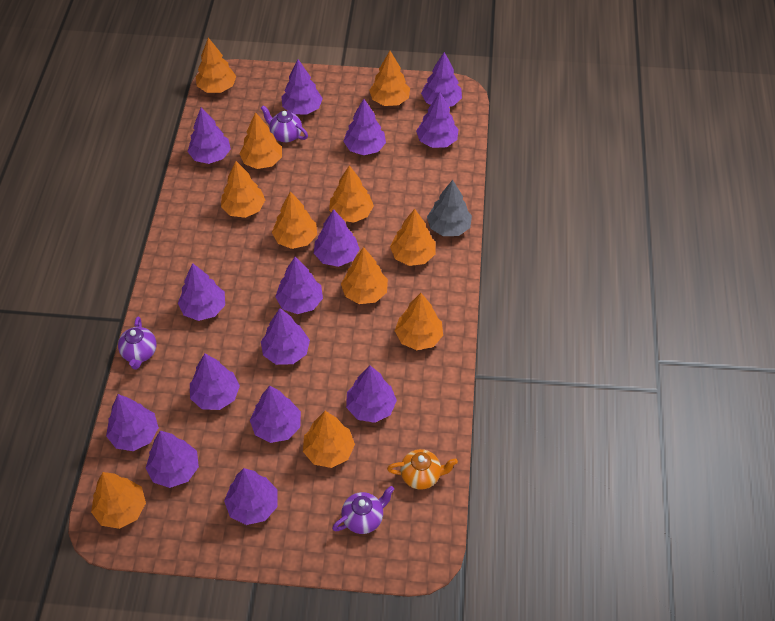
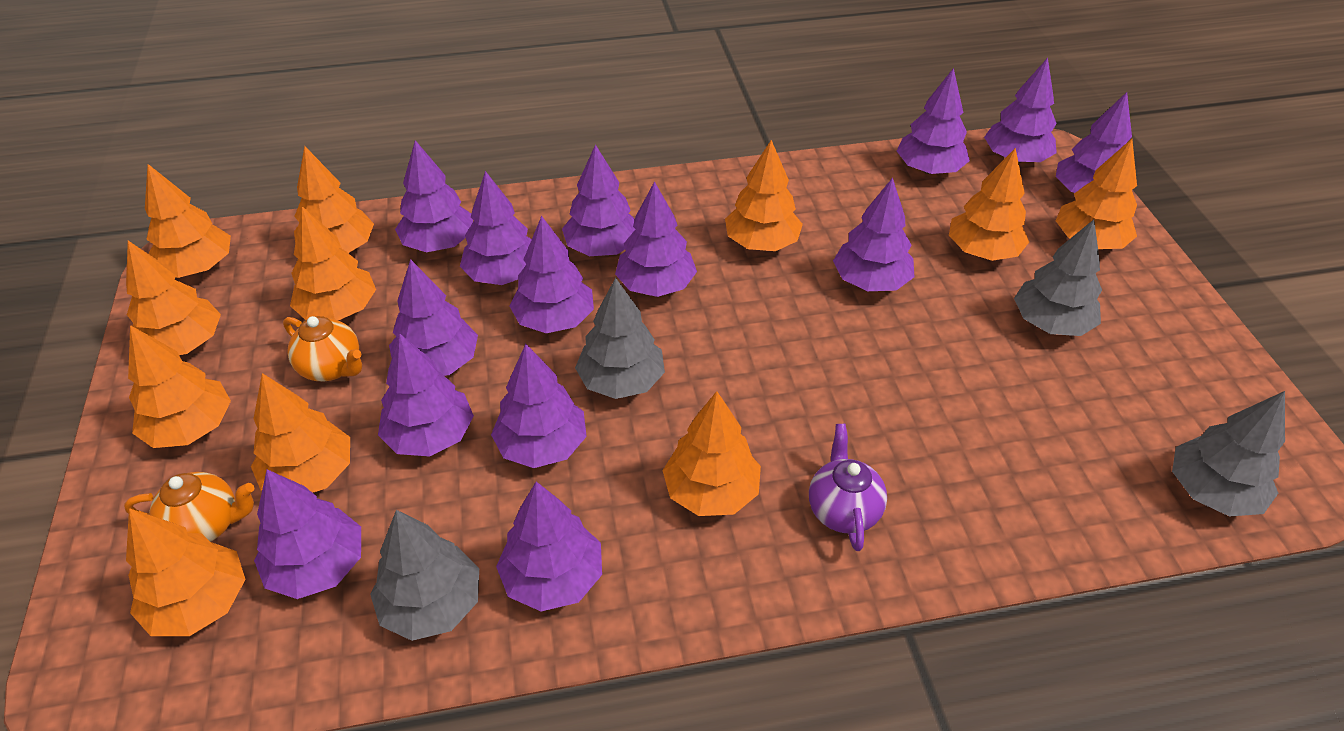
grey tree: [427,180,472,236] = 1 -> [370,510,479,641] [575,278,665,399] [1014,220,1102,336] [1172,391,1285,517] = 4
orange teapot: [387,449,458,490] = 1 -> [124,472,254,542] [283,316,362,381] = 2
purple teapot: [118,316,157,370] [261,105,308,142] [332,486,394,534] = 3 -> [809,424,887,551] = 1
purple tree: [106,394,159,451] [146,431,199,488] [178,263,225,321] [188,107,231,164] [190,353,240,410] [224,468,278,525] [250,386,301,443] [261,308,310,365] [275,257,323,314] [281,59,323,115] [314,209,360,267] [343,99,386,155] [346,366,397,423] [416,92,459,148] [421,52,462,107] = 15 -> [254,469,361,599] [378,334,474,457] [389,259,478,376] [395,140,473,252] [460,171,532,285] [491,344,587,468] [496,482,602,611] [510,216,594,333] [562,144,635,256] [615,181,697,297] [833,178,914,291] [897,68,970,174] [984,58,1057,163] [1056,92,1132,193] = 14

